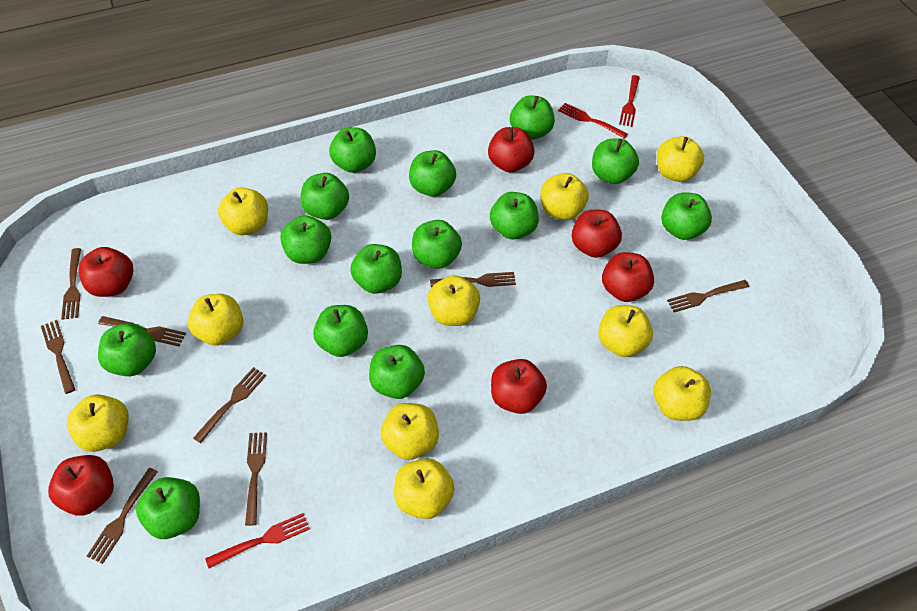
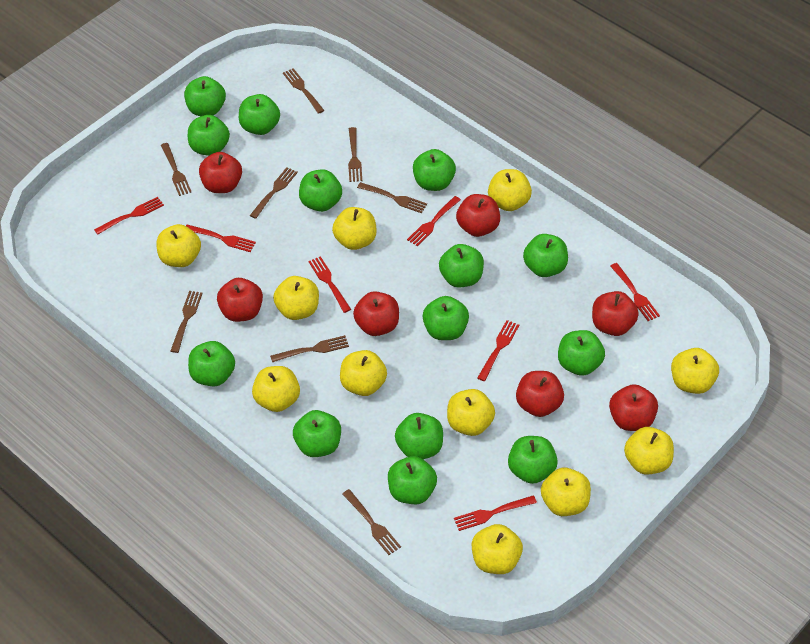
red apple: [48,455,114,516] [78,247,133,297] [488,127,534,172] [491,359,547,414] [572,210,622,258] [602,252,654,302] = 6 -> [199,152,242,193] [217,278,263,322] [353,291,399,336] [456,194,500,237] [516,371,564,417] [592,291,639,336] [609,384,658,431] = 7
red fork: [205,513,310,568] [558,103,628,138] [619,75,640,127] = 3 -> [94,197,164,235] [186,225,256,252] [308,256,351,313] [407,196,461,246] [454,495,537,531] [477,320,519,381] [610,263,660,321] = 7
yellow apple: [67,394,129,452] [188,294,243,346] [218,187,268,235] [381,403,439,460] [394,458,455,519] [428,275,480,326] [541,173,589,220] [598,305,653,357] [653,366,711,421] [657,136,704,182] = 10 -> [156,224,201,267] [252,366,300,412] [273,276,319,320] [332,207,377,250] [340,350,387,396] [447,389,495,436] [472,524,523,574] [488,169,532,211] [541,468,591,516] [624,427,674,475] [671,348,719,394] = 11

